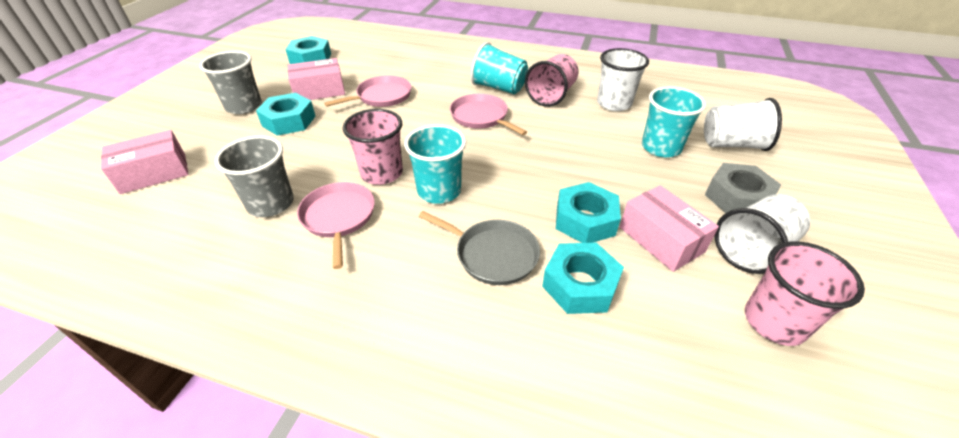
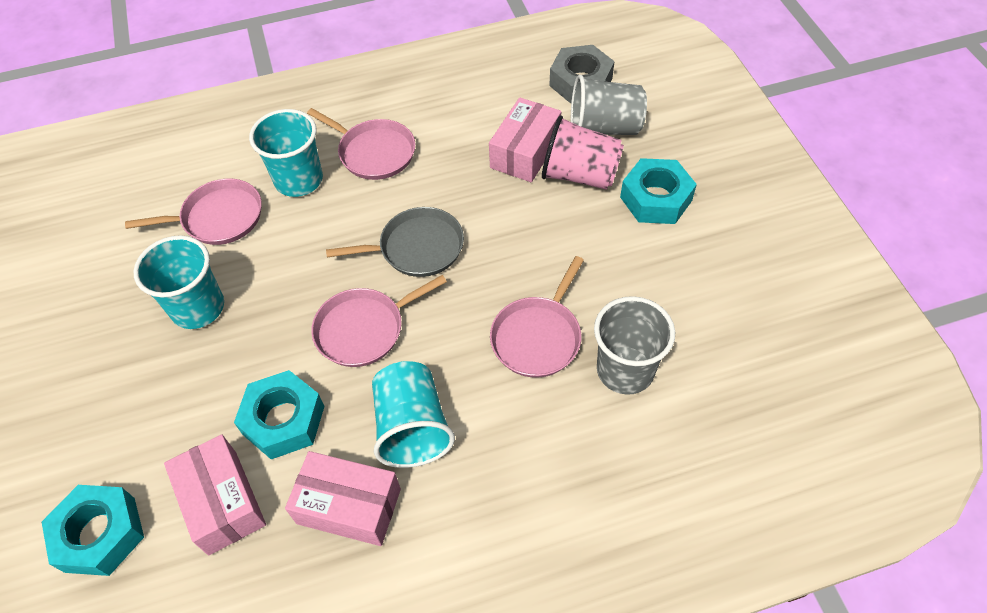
pink cup: [343,109,403,185] [525,54,578,107] [745,241,865,346] = 3 -> [542,115,624,190] = 1
pink pan: [297,182,375,269] [324,75,412,107] [450,94,527,135] = 3 -> [125,179,262,245] [307,108,415,180] [311,275,447,367] [490,256,584,378] = 4
turquoise nut: [256,93,316,136] [285,36,331,64] [542,243,624,314] [556,182,621,243] = 4 -> [42,485,144,576] [234,370,325,459] [620,158,697,224] = 3
white cup: [597,48,649,111] [704,98,782,151] [714,194,810,274] = 3 -> none = 0

